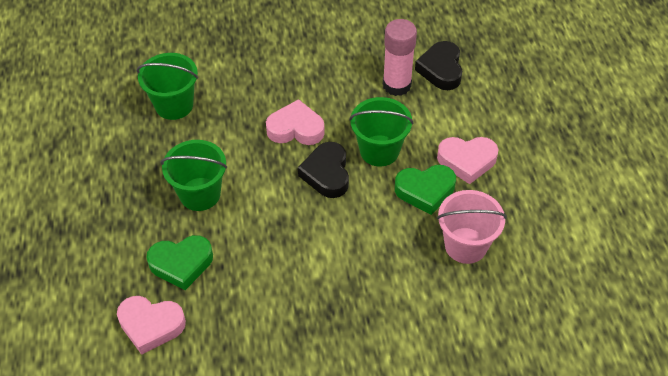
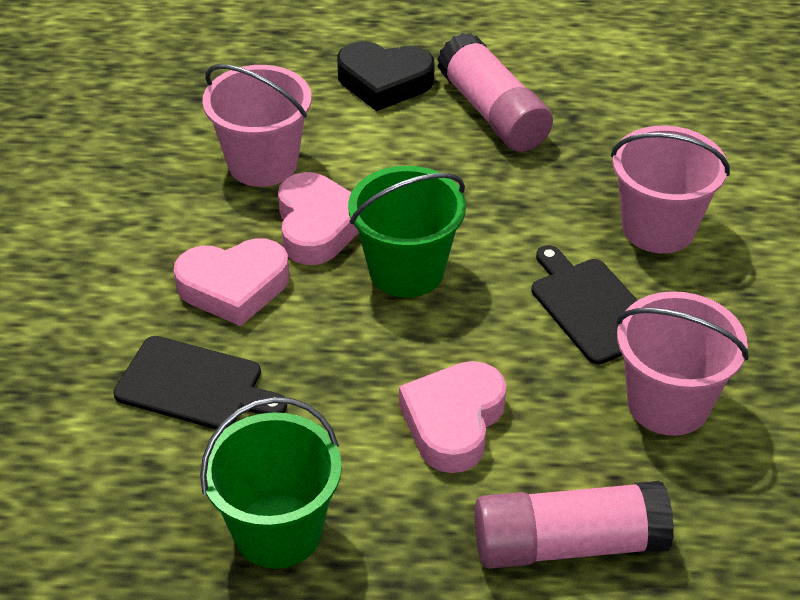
black cutting board: none = 0 -> [113,336,287,429] [531,245,638,364] = 2
black heart: [298,142,349,198] [415,41,462,90] = 2 -> [337,41,435,111] = 1
green bucket: [137,53,198,120] [161,140,227,211] [349,97,413,166] = 3 -> [200,397,342,569] [348,166,466,298] = 2
green heart: [146,235,213,290] [395,165,456,215] = 2 -> none = 0
pink bucket: [437,190,507,264] = 1 -> [202,64,312,187] [611,125,730,254] [616,291,749,436] = 3
pink glue stick: [383,19,417,96] = 1 -> [437,33,553,152] [474,481,674,569] = 2

